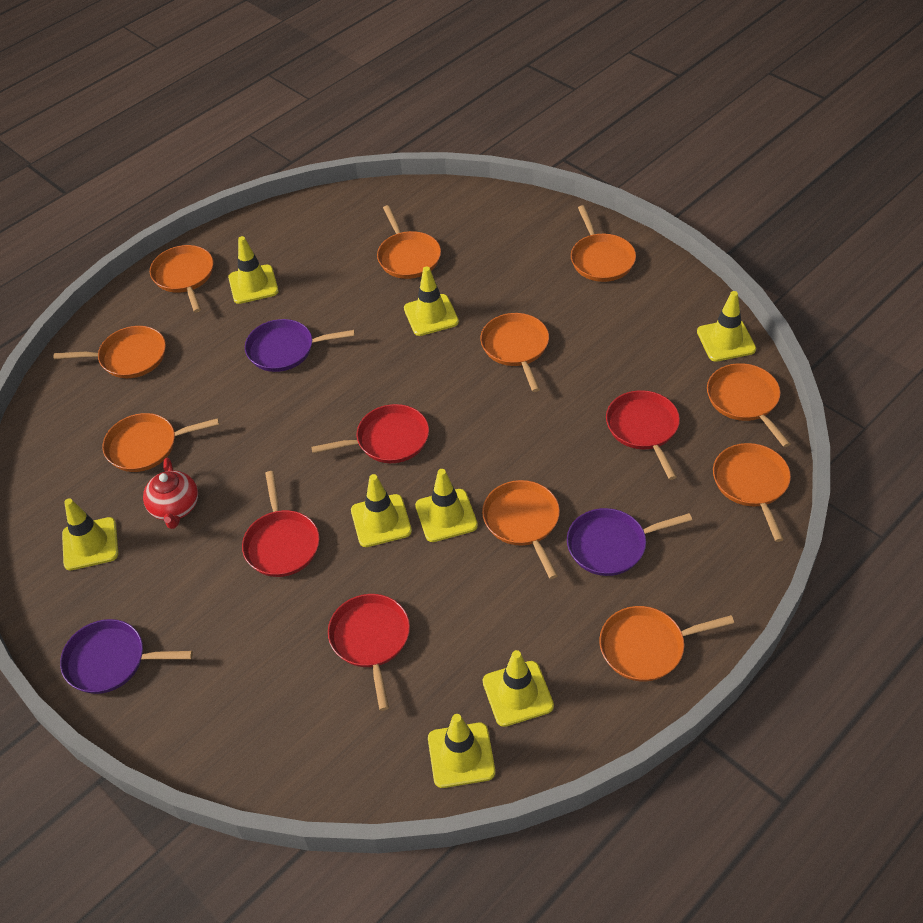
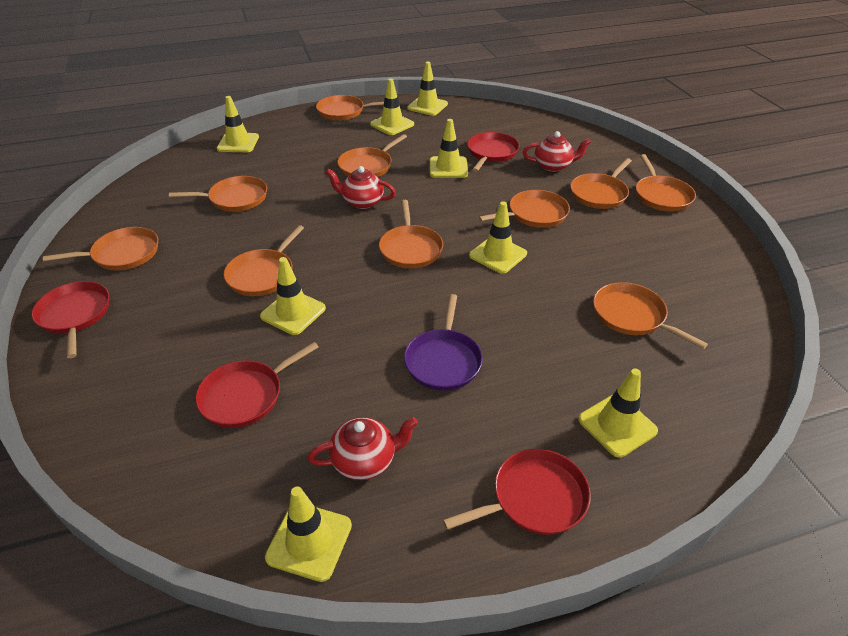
purple pan: [60,619,193,694] [245,319,355,372] [567,508,692,576] = 3 -> [404,294,483,391] = 1
red teapot: [143,457,198,529] = 1 -> [308,417,418,480] [326,166,396,209] [523,131,591,172] = 3

